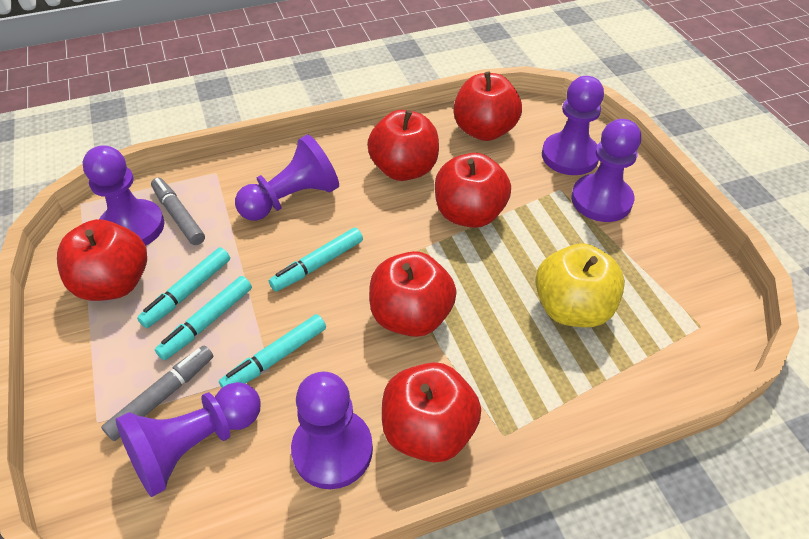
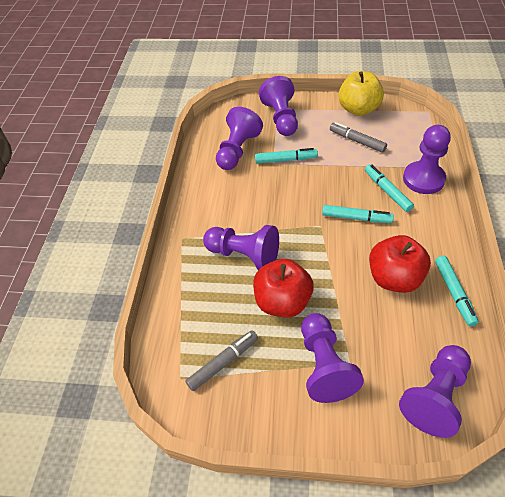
red apple: [57,219,147,301] [367,110,439,181] [369,251,456,337] [382,362,481,463] [435,153,511,228] [454,72,522,141] = 6 -> [253,259,314,318] [369,235,431,293] = 2

